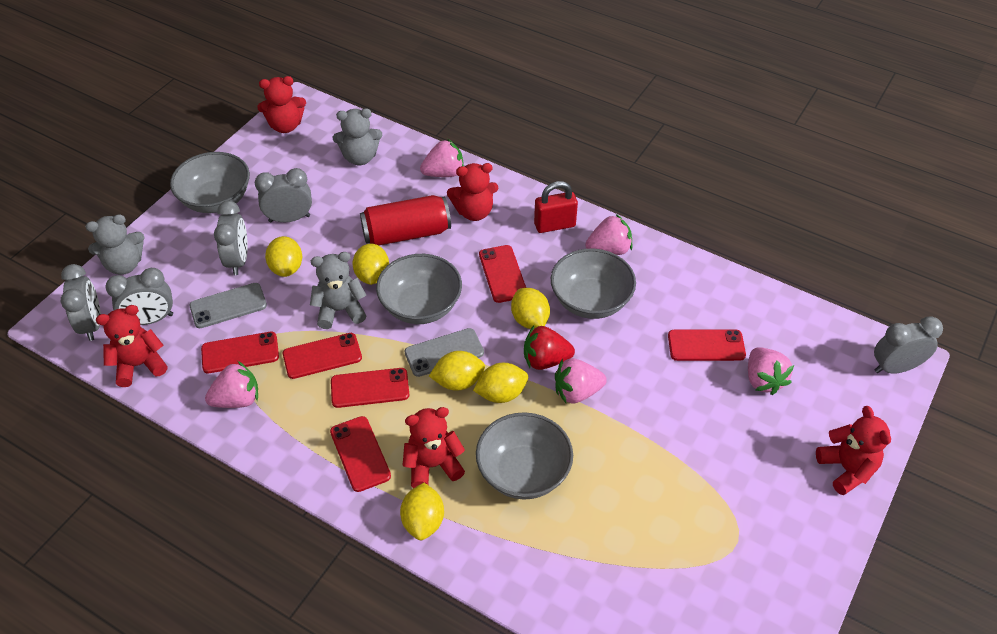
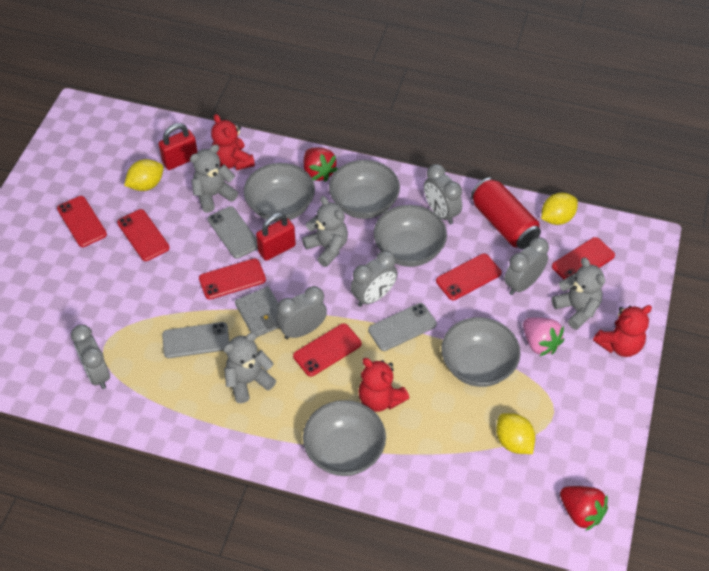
grey bowl: [170,152,250,213] [376,254,462,324] [476,412,573,500] [551,249,636,319] = 4 -> [244,163,315,222] [303,400,386,476] [329,160,400,219] [374,205,447,267] [441,317,520,387] = 5
grey phone: [189,283,267,328] [405,328,484,377] = 2 -> [162,322,229,358] [208,206,258,259] [368,303,437,351] = 3
grey teddy bear: [85,214,145,275] [310,252,367,329] [333,108,383,165] = 3 -> [190,145,238,213] [223,332,276,403] [302,196,348,267] [552,257,605,330] = 4
grey wallet: none = 0 -> [235,286,279,338] = 1
pink strawberry: [205,361,258,408] [420,139,464,177] [555,358,607,404] [585,214,632,255] [748,347,794,395] = 5 -> [523,317,564,356] = 1
red padlock: [534,181,578,233] = 1 -> [159,123,198,170] [256,213,296,261] = 2
red strawberry: [524,325,575,370] = 1 -> [304,148,338,182] [560,486,608,531] = 2
red teddy bear: [96,305,167,387] [257,76,306,133] [402,407,465,488] [447,163,498,221] [816,406,891,495] = 5 -> [211,114,255,170] [358,358,409,412] [593,305,652,357] = 3
yellow lemon: [265,236,302,277] [352,243,389,285] [400,483,444,540] [429,351,485,391] [473,363,528,403] [511,288,550,329] = 6 -> [124,159,163,191] [496,413,535,454] [541,193,578,225] = 3

